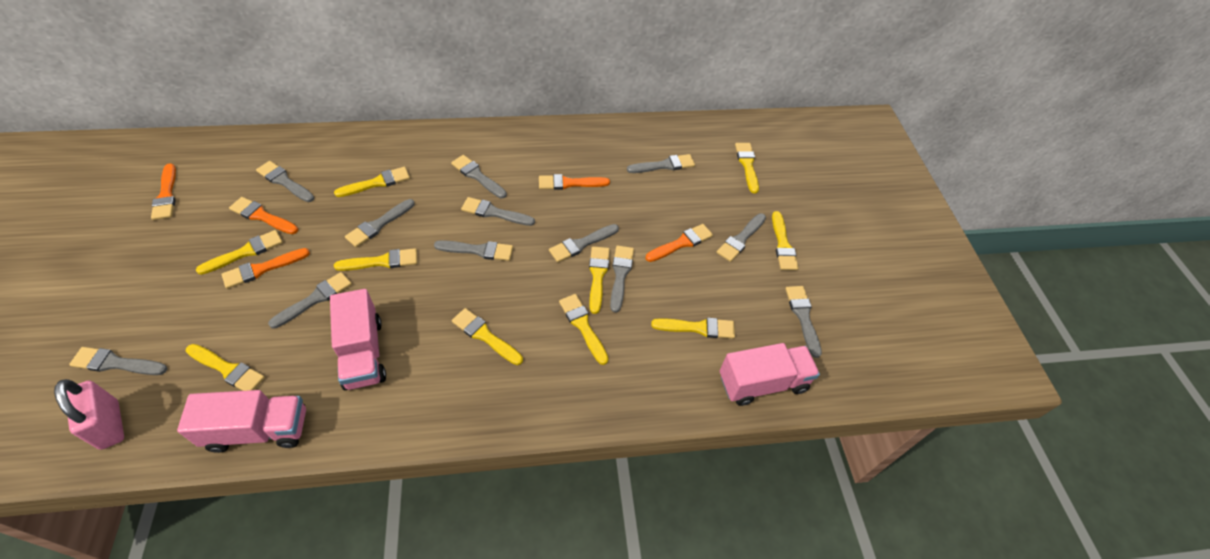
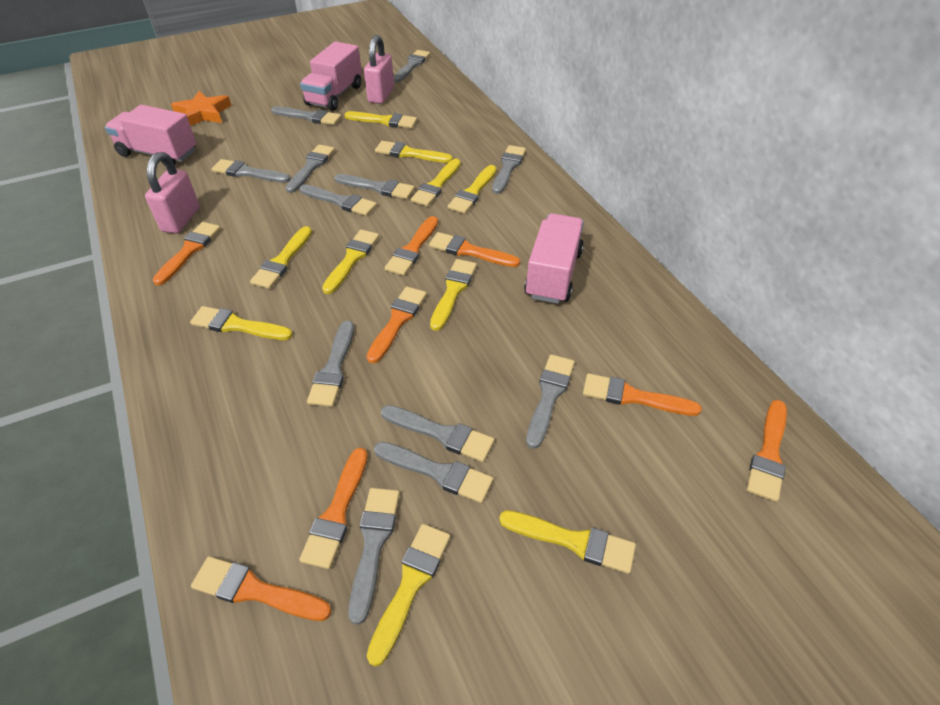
orange brush: [151,163,176,220] [221,248,310,289] [229,197,298,234] [539,174,610,190] [645,224,713,262] = 5 -> [153,222,221,286] [191,556,332,621] [299,448,368,569] [366,286,427,363] [385,216,438,276] [429,232,520,267] [583,373,702,416] [747,400,787,502] = 8
orange star: none = 0 -> [171,91,232,126] = 1
pink padlock: [54,379,124,450] = 1 -> [145,152,200,234] [364,35,394,104] = 2

